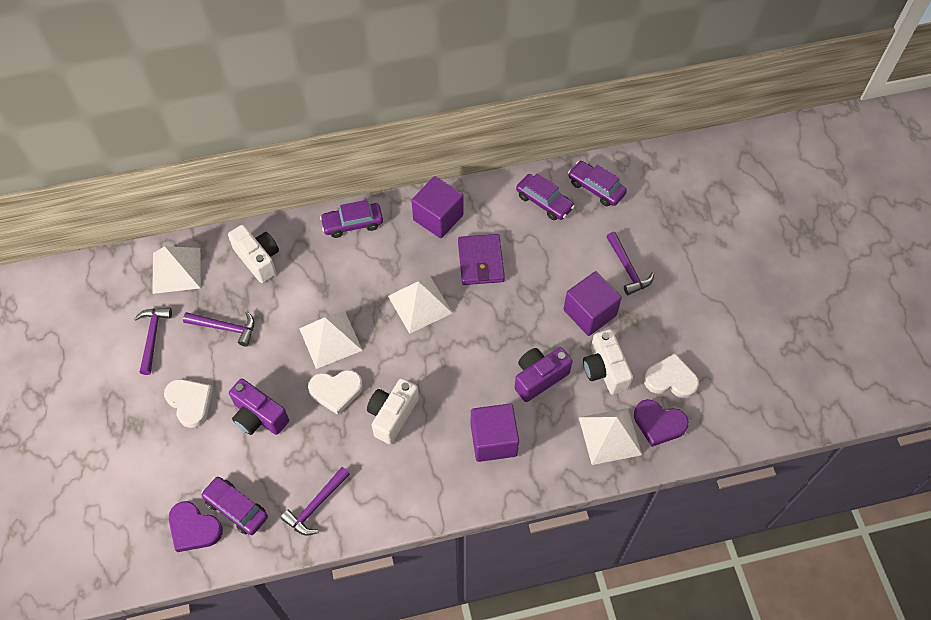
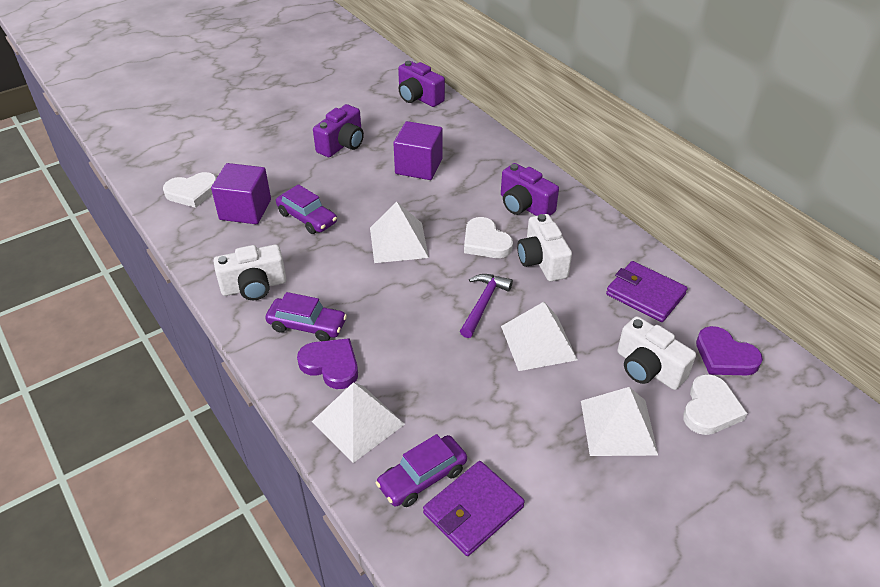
purple camera: [229,379,289,435] [515,347,573,402] = 2 -> [313,104,364,157] [398,61,445,107] [501,163,559,216] = 3
purple car: [201,477,268,535] [320,200,383,238] [516,173,575,220] [568,161,627,206] = 4 -> [265,292,347,341] [276,184,337,234] [376,434,467,507] = 3
purple cube: [412,176,464,238] [471,403,519,462] [564,271,622,336] = 3 -> [211,163,271,224] [393,121,443,180] = 2
purple hammer: [134,308,172,375] [183,311,255,347] [281,467,350,535] [606,232,654,295] = 4 -> [460,274,513,338] = 1
purple wallet: [458,234,505,285] = 1 -> [423,461,525,556] [606,261,688,322] = 2

